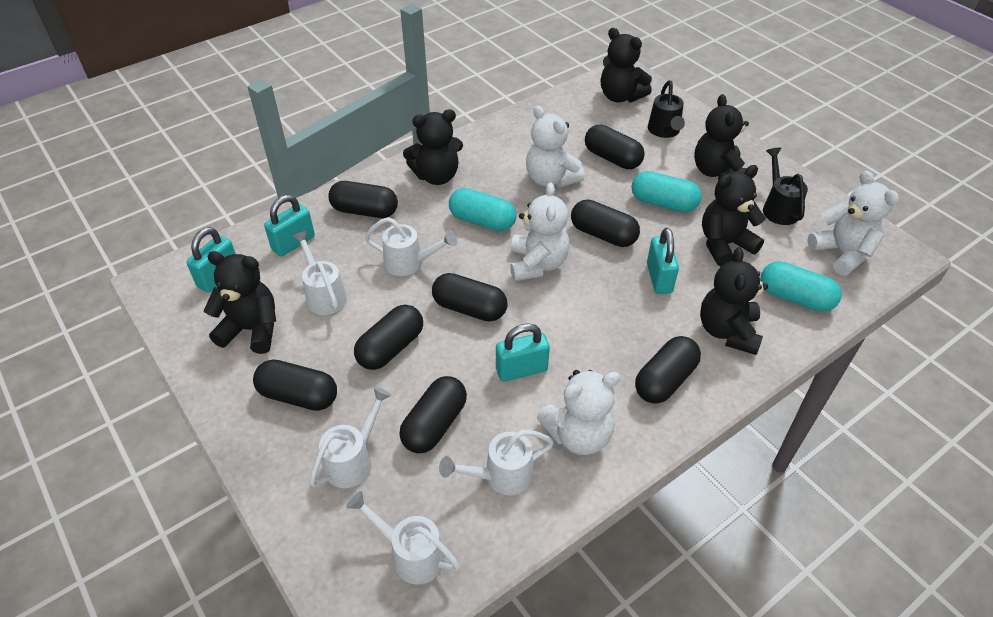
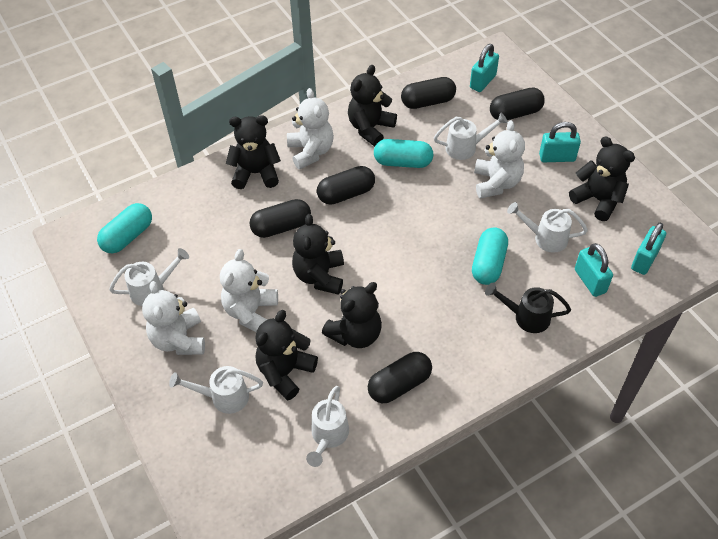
black capsule: [253,360,337,411] [328,181,398,218] [354,305,423,370] [399,376,467,453] [432,273,508,322] [571,200,640,247] [585,125,645,169] [635,336,701,403] = 8 -> [249,199,311,238] [317,166,375,205] [368,352,432,403] [401,77,456,109] [490,87,545,120] = 5
black watering can: [648,80,685,138] [763,148,808,225] = 2 -> [485,283,571,333] = 1

